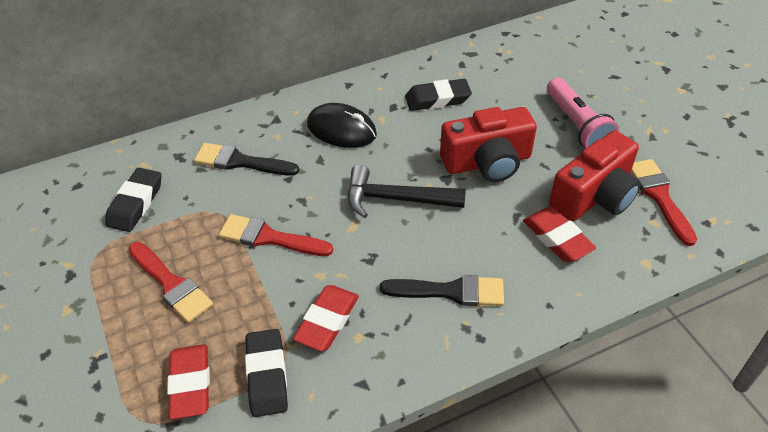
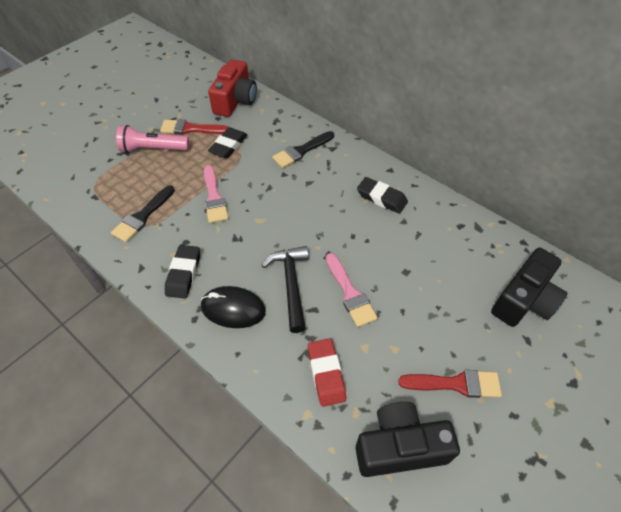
black camera: none = 0 -> [355,402,460,477] [491,248,568,327] = 2
pink brush: none = 0 -> [204,165,229,223] [326,253,378,327] = 2
red brush: [128,242,213,323] [219,214,333,256] [631,159,697,246] = 3 -> [160,119,229,135] [398,370,502,398] = 2
red camera: [440,107,537,182] [549,130,641,221] = 2 -> [208,59,257,117] = 1
red eraser: [167,344,210,420] [293,285,359,351] [523,207,596,262] = 3 -> [308,338,346,407] = 1

